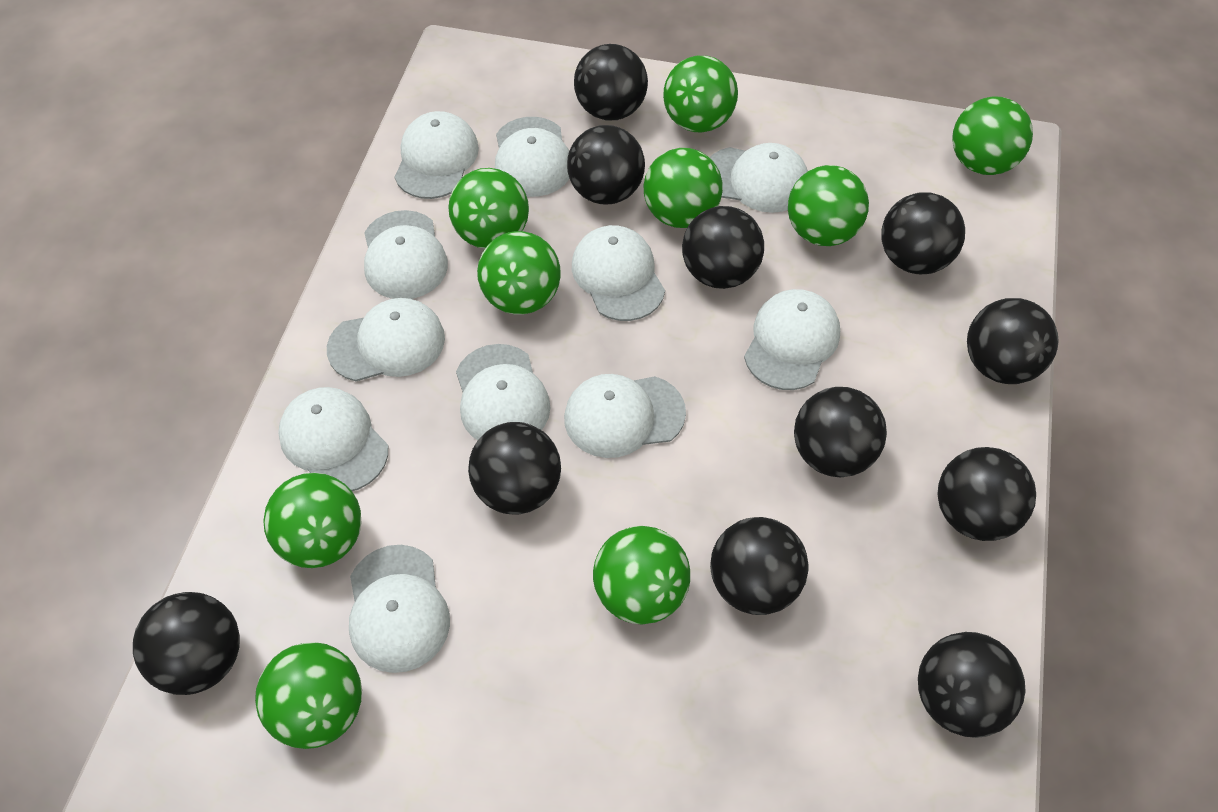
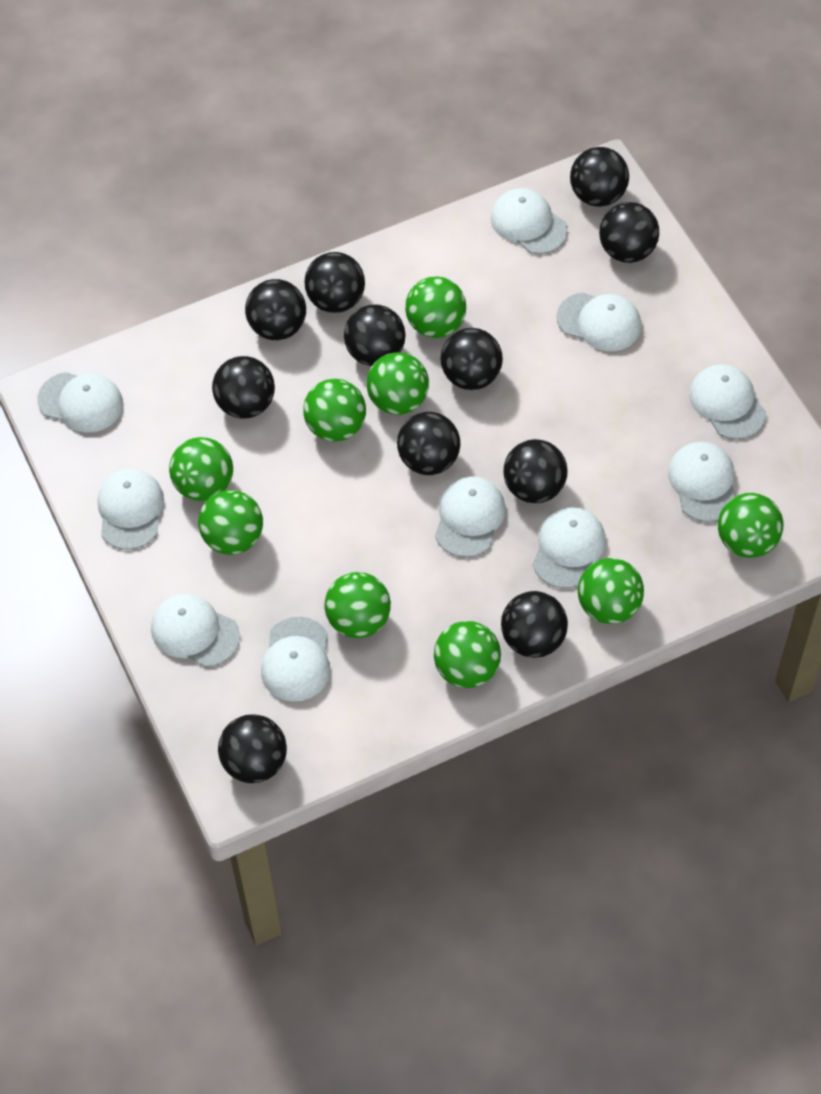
white cap: [278,387,388,491] [327,298,445,381] [349,545,450,673] [364,210,448,299] [395,111,479,199] [456,344,550,440] [495,117,570,197] [564,374,686,458] [572,225,665,321] [710,143,808,213] [744,289,840,390] = 11 -> [37,372,123,433] [98,469,164,550] [151,594,240,667] [261,617,330,702] [435,476,506,557] [491,188,568,254] [533,507,606,589] [557,292,641,351] [668,442,736,522] [689,364,766,440] = 10

